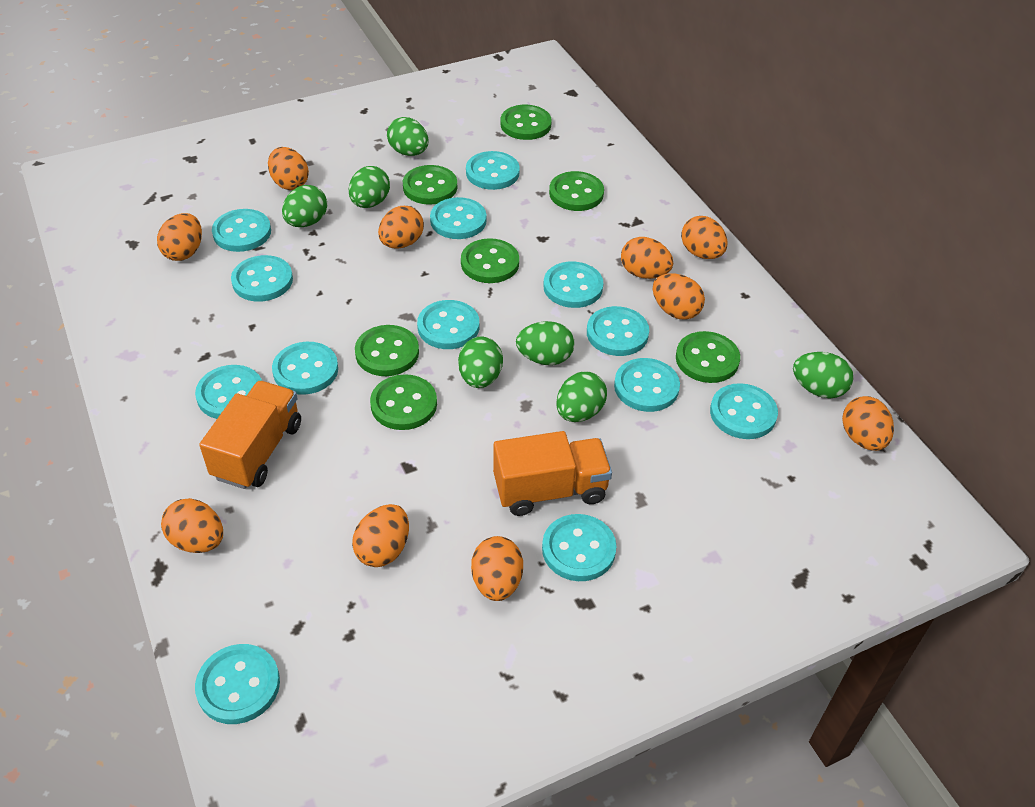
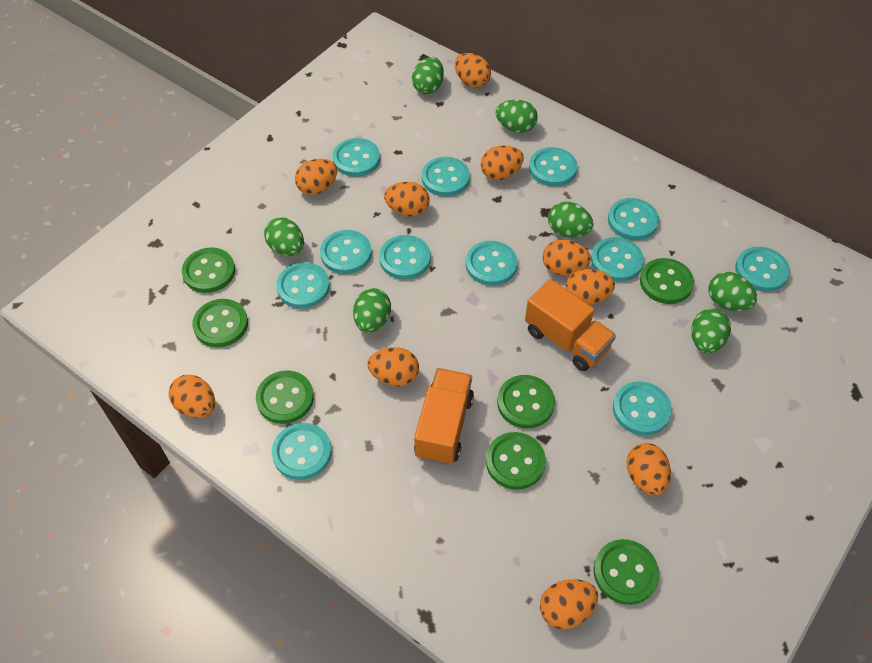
turquoise button: [195,365,262,419] [195,644,280,724] [212,209,271,252] [231,255,293,302] [272,342,338,395] [417,300,479,349] [430,197,487,239] [466,151,520,190] [542,514,617,581] [543,262,604,308] [587,306,649,356] [614,358,680,412] [710,383,778,439] = 13 -> [272,423,332,480] [276,262,330,309] [320,230,372,274] [332,138,380,177] [379,235,431,280] [422,157,470,197] [466,241,518,286] [529,147,577,187] [591,237,644,282] [608,198,659,240] [613,381,672,436] [735,246,790,292] = 12

